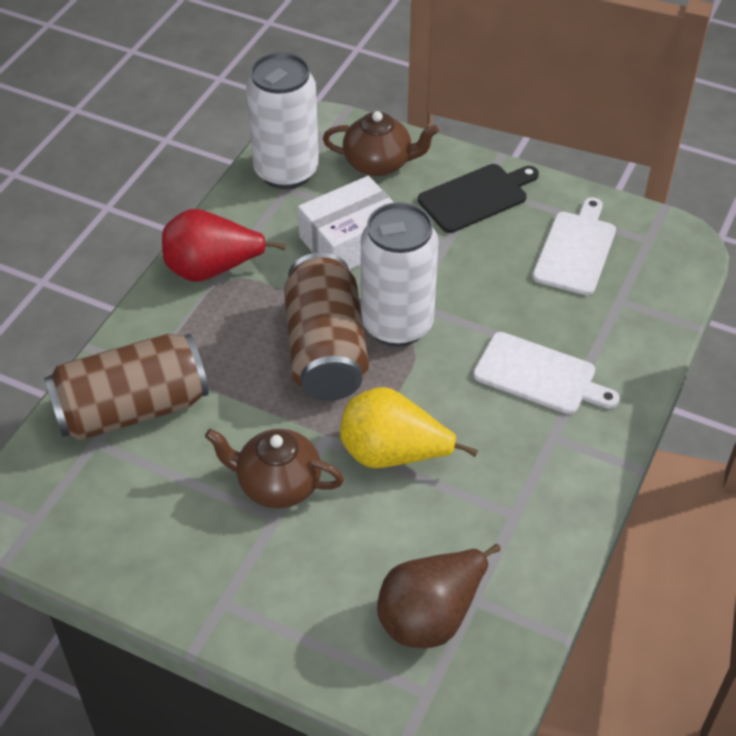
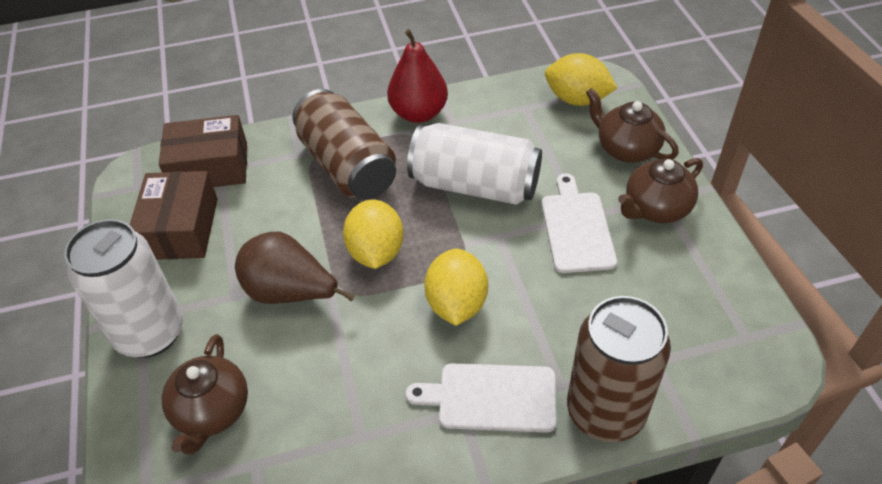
black cutting board: [418,164,539,233] = 1 -> none = 0
brown box: none = 0 -> [130,171,218,260] [159,115,247,187] = 2
brown teapot: [205,429,344,508] [323,111,439,176] = 2 -> [162,334,248,454] [586,88,679,163] [618,158,703,223] = 3
white box: [298,176,394,270] = 1 -> none = 0
yellow lemon: none = 0 -> [343,200,404,269] [424,248,488,326] [545,53,617,106] = 3
yellow pear: [340,387,478,468] = 1 -> none = 0

